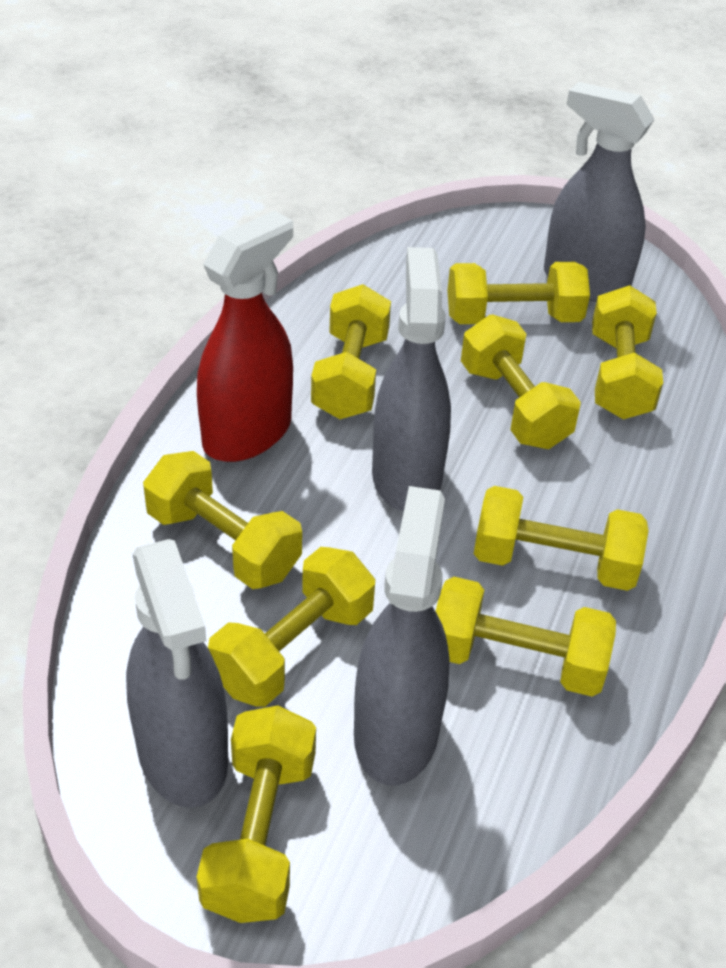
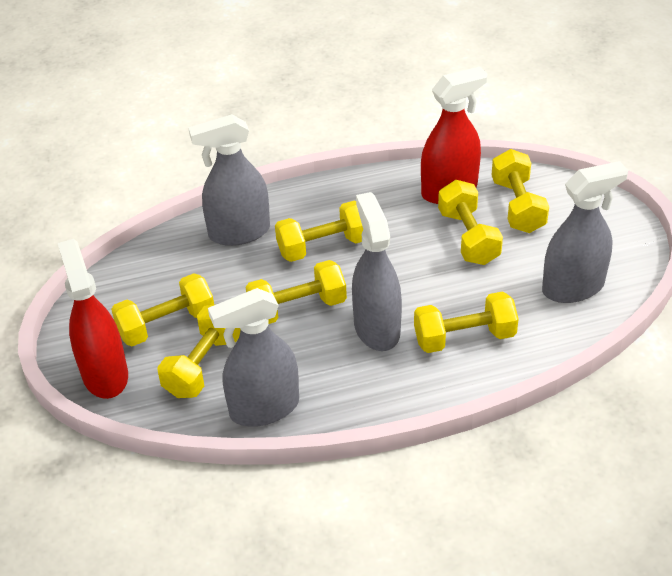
red spray bottle: [197,211,293,462] = 1 -> [58,239,128,399] [421,67,488,204] = 2
yellow dumbbell: [143,451,302,589] [197,705,316,923] [208,547,375,707] [311,284,391,419] [435,577,616,697] [447,262,590,324] [461,314,581,449] [474,486,648,591] [592,285,663,419] = 9 -> [111,273,214,346] [157,304,240,398] [246,260,347,324] [275,201,363,262] [414,292,519,353] [438,180,503,265] [492,149,549,233] = 7

